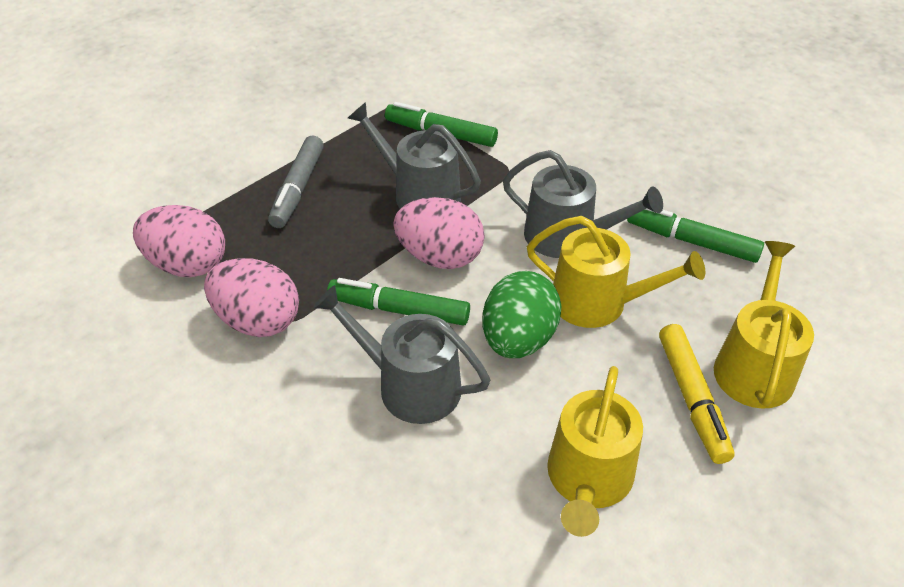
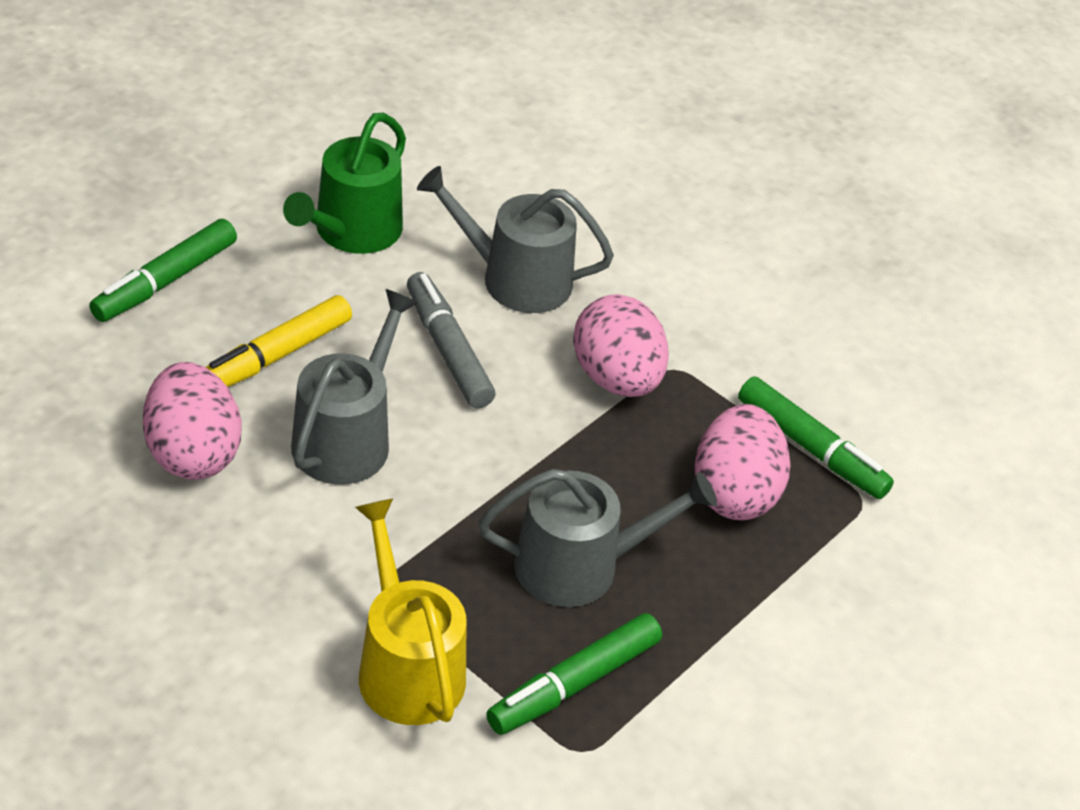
green egg: [482,271,561,358] = 1 -> none = 0
green watering can: none = 0 -> [283,113,406,254] = 1
yellow watering can: [527,216,705,328] [547,366,643,537] [714,241,814,409] = 3 -> [355,498,466,725] = 1

